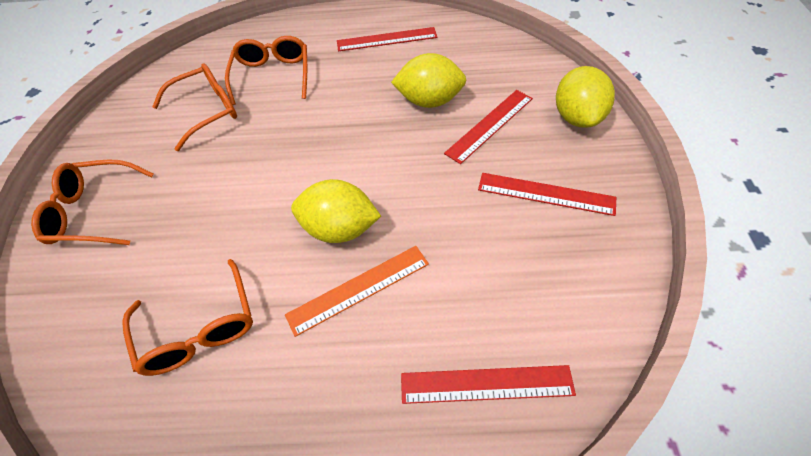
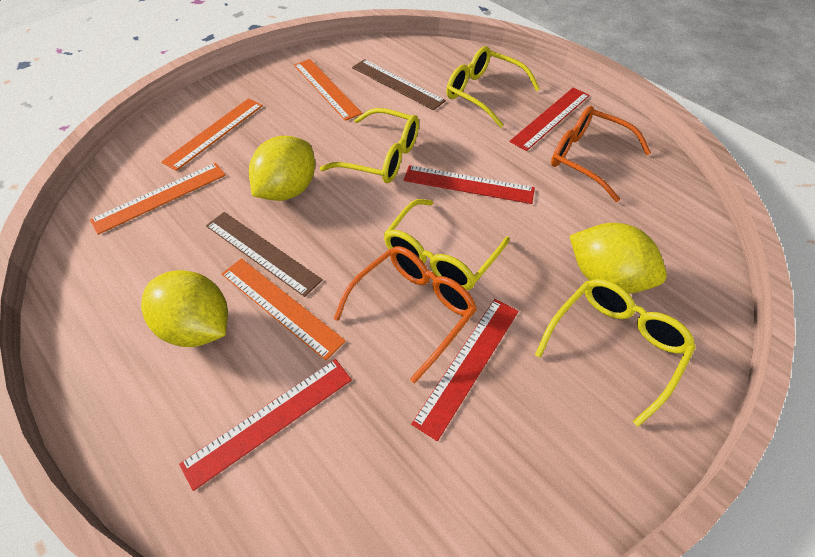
brown ruler: none = 0 -> [206,212,323,297] [352,59,446,110] = 2
orange glasses: [31,159,154,245] [122,259,253,376] [152,63,237,151] [225,36,307,105] = 4 -> [334,246,477,383] [551,106,651,202] = 2
orange ruler: [285,246,429,337] = 1 -> [90,163,226,235] [161,98,263,171] [222,258,346,360] [294,59,362,121] = 4
yellow glasses: none = 0 -> [320,108,419,183] [384,199,510,290] [446,46,540,128] [535,279,696,427] = 4

